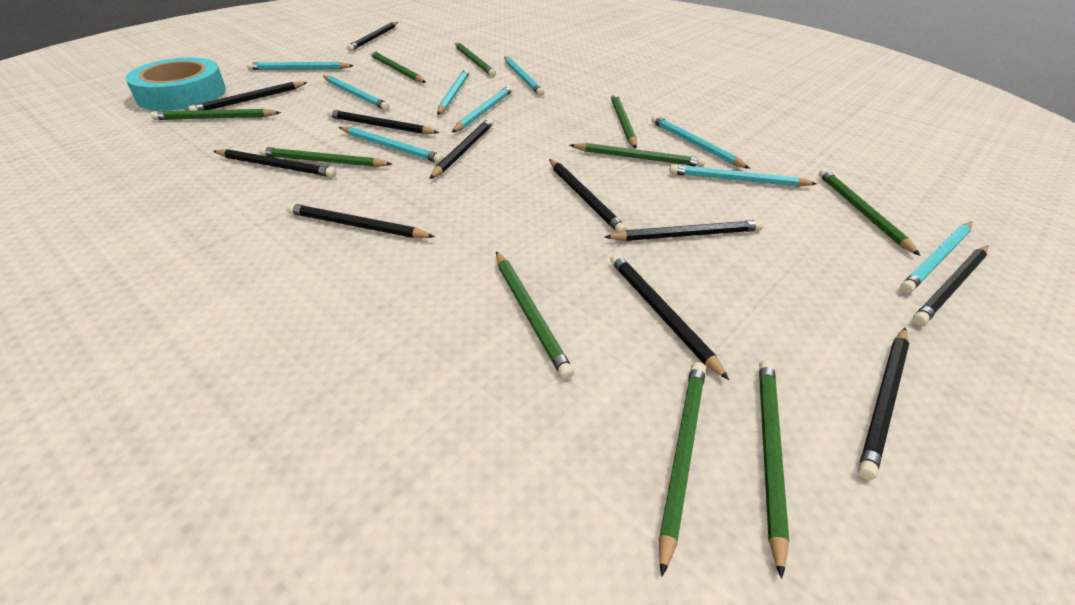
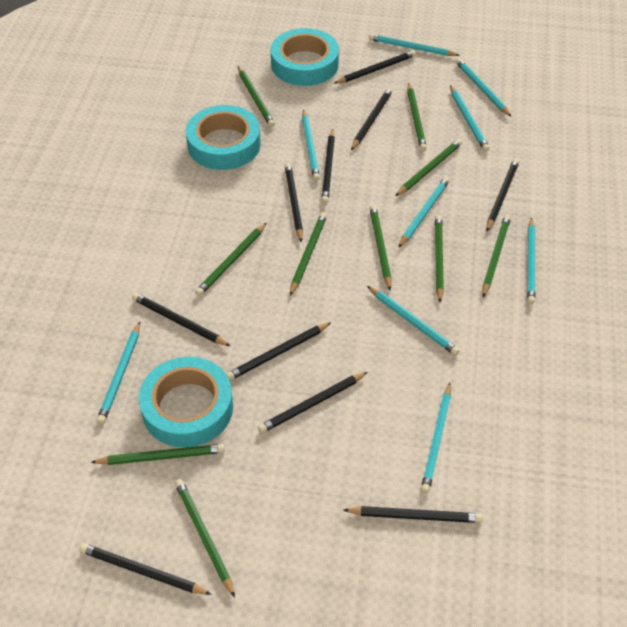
black pencil: [188,82,307,111] [213,149,336,177] [286,203,435,238] [327,109,439,134] [347,22,398,52] [429,118,493,179] [549,159,627,232] [604,220,764,241] [610,253,729,380] [858,328,909,480] [913,246,988,326] = 11 -> [79,543,212,595] [132,293,230,346] [226,322,332,381] [258,372,367,433] [285,163,303,242] [321,129,335,204] [333,50,416,84] [344,506,483,523] [351,88,393,150] [486,158,519,231] = 10
turquoise tape: [125,58,226,111] = 1 -> [139,357,233,447] [186,105,261,170] [271,28,339,86] = 3

